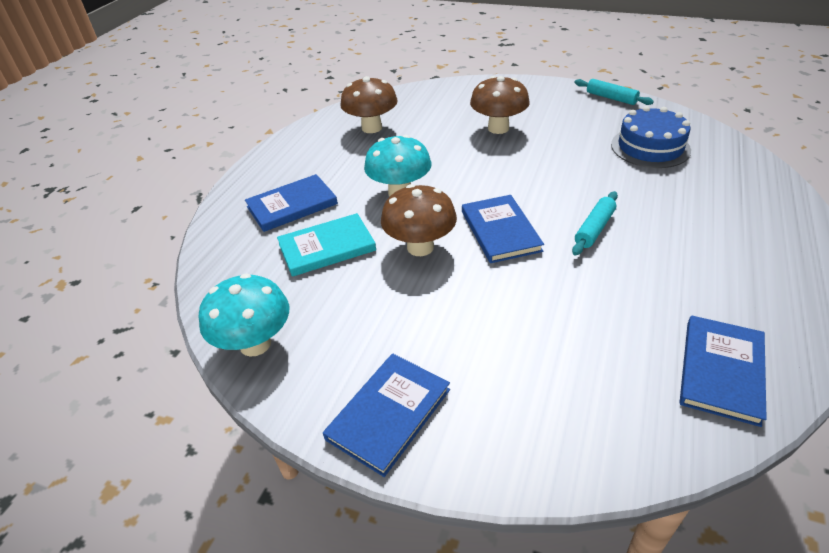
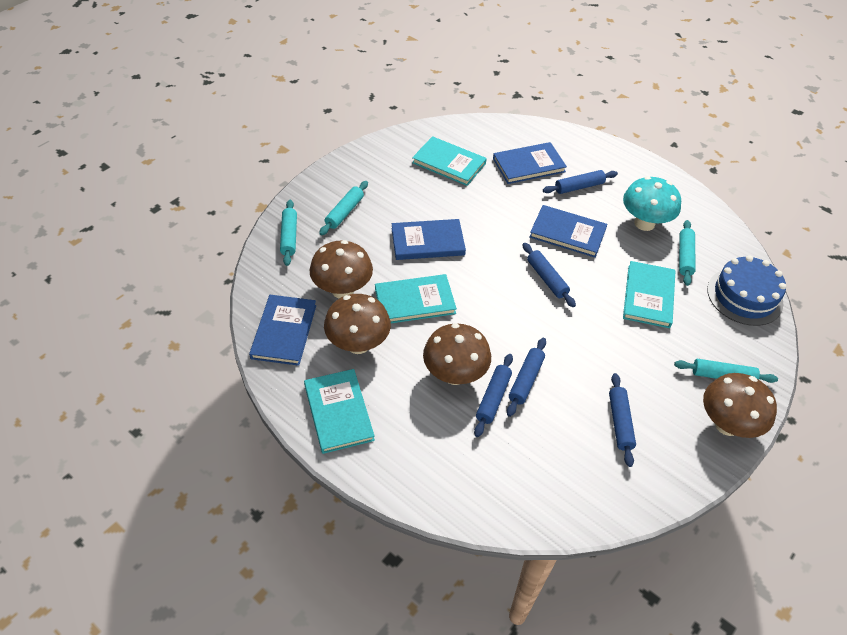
blue rolling pin: none = 0 -> [474,354,513,437] [507,338,546,417] [522,243,576,307] [543,170,618,194] [609,373,636,467] = 5
brown mushroom: [340,76,398,133] [381,184,457,256] [470,76,530,134] = 3 -> [310,240,373,298] [324,294,391,354] [423,323,491,385] [703,373,777,438] = 4
turquoise book: [277,213,376,277] = 1 -> [304,369,375,454] [375,274,457,323] [412,136,487,186] [623,261,676,328] = 4
turquoise mushroom: [199,273,289,357] [364,135,432,196] = 2 -> [623,176,681,231] = 1
turquoise rolling pin: [572,191,618,256] [574,79,654,105] = 2 -> [280,200,297,266] [319,181,368,236] [674,359,778,383] [679,220,696,286] = 4

